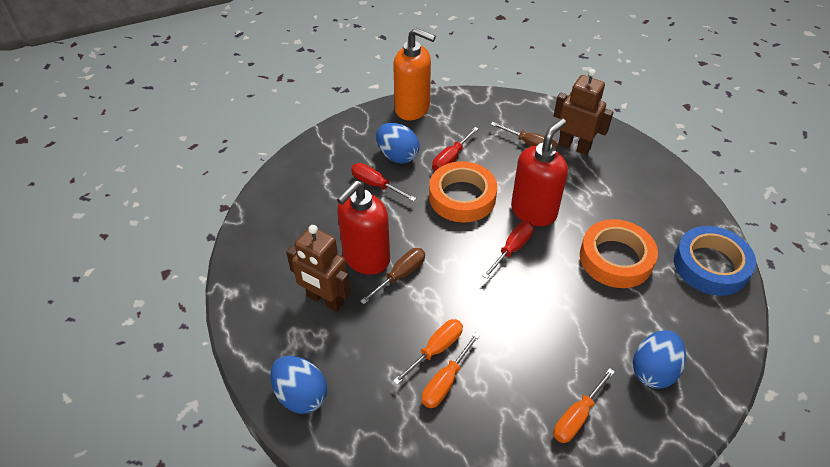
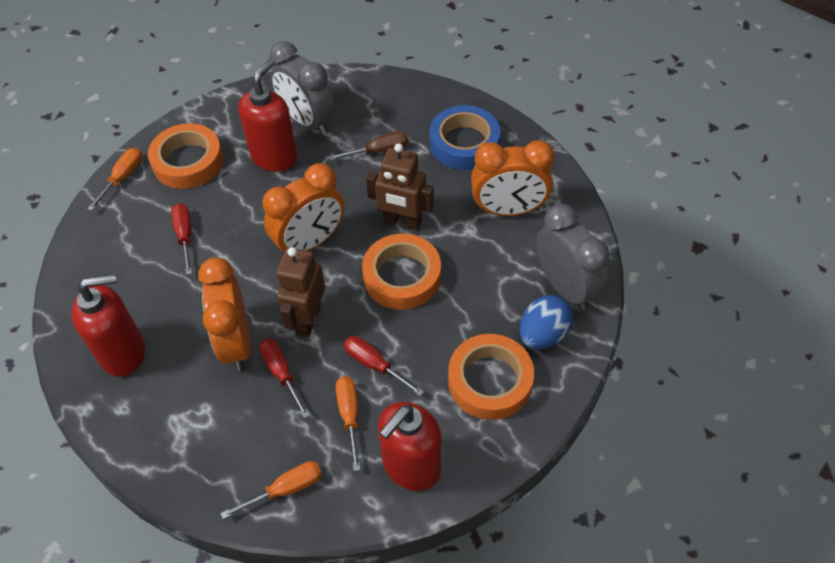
blue egg: [270,356,327,414] [376,123,419,164] [633,330,686,389] = 3 -> [520,295,573,349] = 1
brown screwdriver: [360,248,425,304] [490,122,558,150] = 2 -> [328,131,408,160] = 1
grey clock: none = 0 -> [270,41,335,135] [536,204,610,310] = 2
orange clock: none = 0 -> [198,257,251,371] [262,163,344,255] [471,140,554,216] = 3
orange soap dispenser: [393,28,436,120] = 1 -> none = 0
orange tape: [429,161,497,223] [580,219,658,288] = 2 -> [148,123,223,189] [362,233,441,310] [448,334,534,420] = 3
red soap dispenser: [337,180,390,275] [511,118,568,226] = 2 -> [72,274,145,377] [238,59,298,172] [378,402,441,491] = 3

